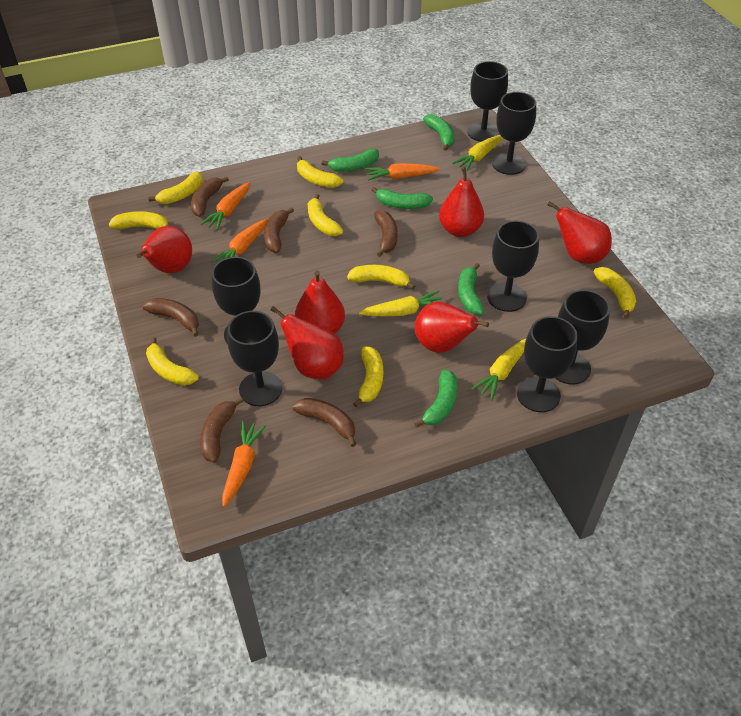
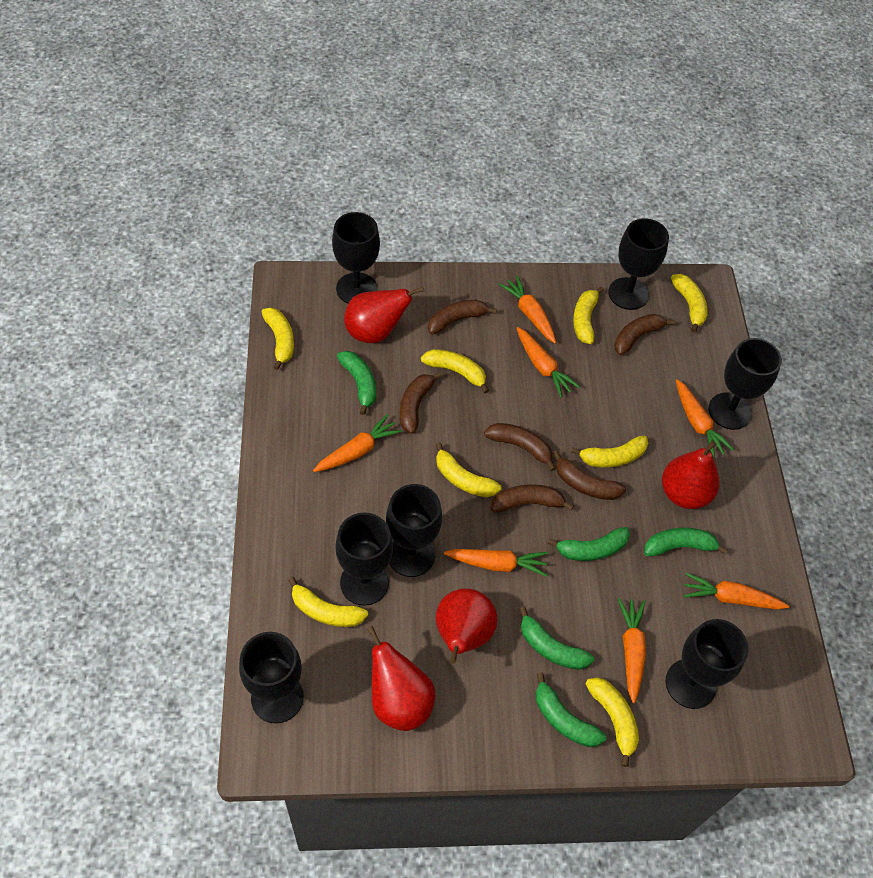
orange carrot: [201,182,250,230] [211,219,268,263] [222,421,267,507] [365,163,440,181] = 4 -> [313,414,402,472] [444,549,548,577] [498,276,556,343] [517,327,580,398] [618,598,646,703] [676,379,734,458] [684,573,789,610] = 7
red pear: [137,226,192,273] [271,306,344,379] [295,271,345,334] [415,302,489,353] [439,167,484,237] [547,201,612,264] = 6 -> [344,286,424,343] [367,626,435,731] [435,588,498,663] [662,441,719,509] = 4
yellow carrot: [359,290,443,317] [452,135,503,171] [471,339,526,401] = 3 -> none = 0

